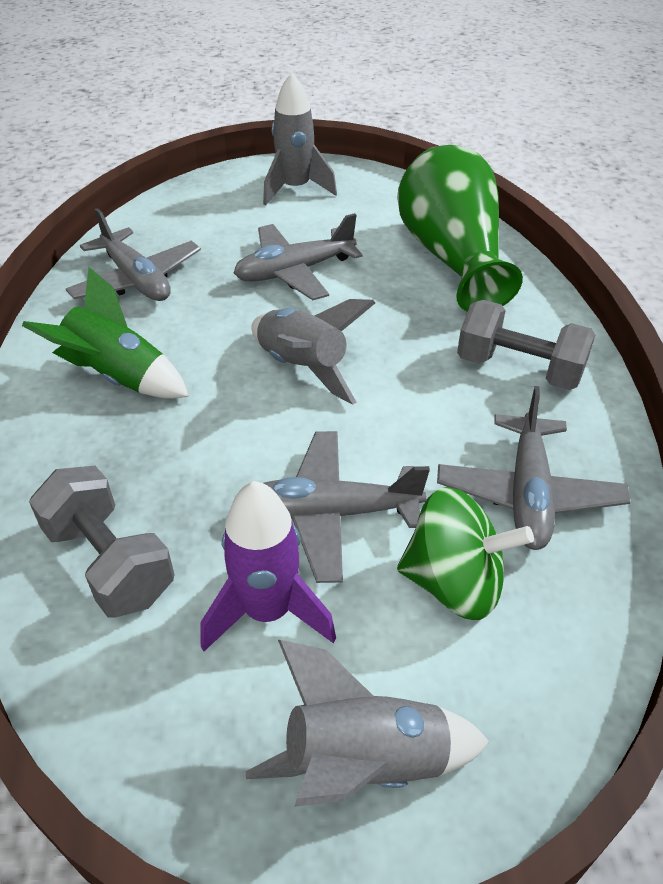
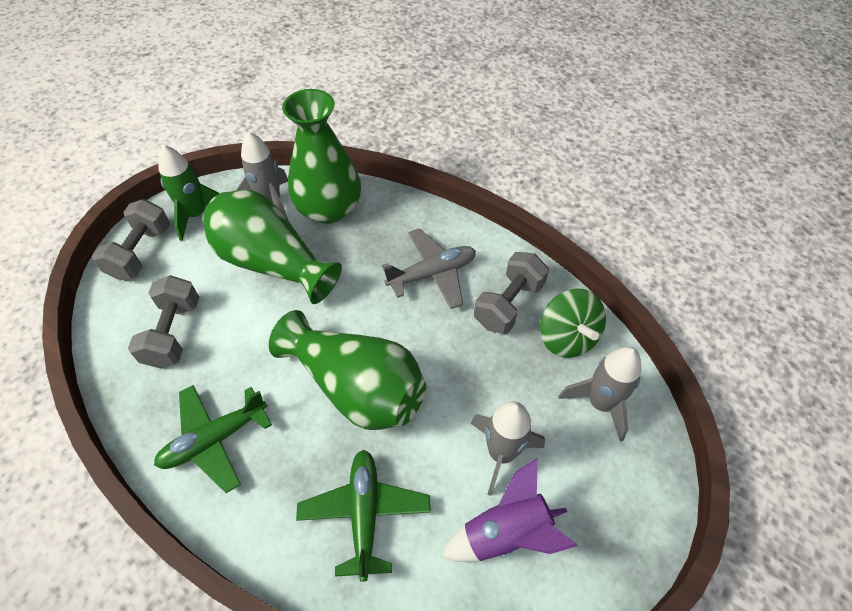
green plane: none = 0 -> [154,385,272,493] [296,450,431,582] = 2
green vase: [397,145,523,312] = 1 -> [202,190,342,304] [269,310,426,430] [282,89,361,224] = 3
grey dumbbell: [29,466,175,617] [457,300,596,390] = 2 -> [92,199,170,281] [128,275,199,369] [474,252,549,334] = 3
grey plane: [66,208,201,301] [234,213,363,300] [264,431,430,583] [437,386,630,550] = 4 -> [381,228,476,309] = 1

